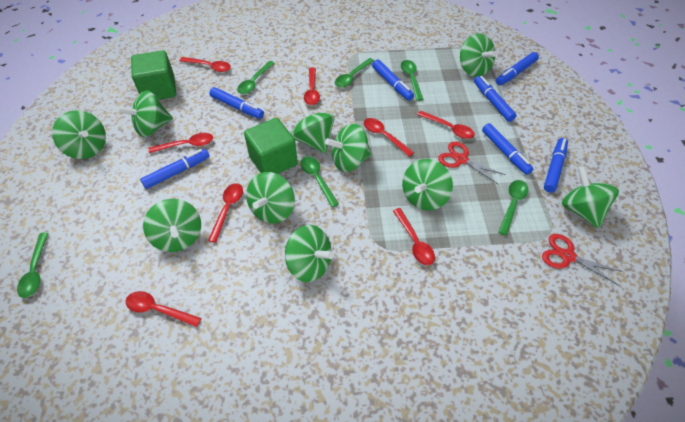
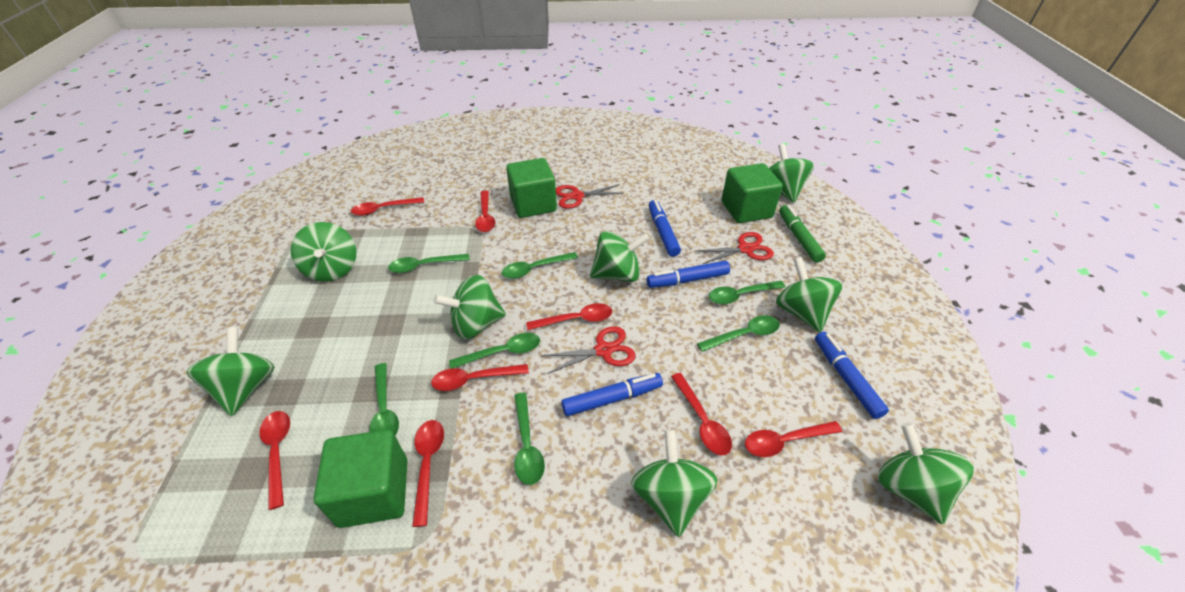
blue marker: [140,149,210,189] [209,87,264,119] [372,59,414,101] [474,76,517,122] [482,123,533,175] [496,52,539,86] [544,138,568,193] = 7 -> [561,373,663,416] [647,261,730,288] [649,200,681,257] [815,332,889,419] = 4
green cube: [131,50,176,100] [244,118,298,174] = 2 -> [314,430,408,528] [506,158,557,218] [722,163,783,223] = 3
green marker: none = 0 -> [779,205,826,263] = 1
green spinning top: [52,110,106,159] [117,91,173,137] [143,199,201,252] [246,172,295,223] [285,225,334,282] [291,100,334,154] [325,124,372,172] [402,159,453,211] [460,33,496,77] [562,167,619,228] = 10 -> [187,327,274,416] [291,222,356,282] [433,275,506,339] [590,231,650,282] [631,430,718,537] [769,144,814,203] [776,257,843,332] [878,423,974,524] = 8
green spoon: [17,232,49,298] [237,61,275,94] [300,156,339,207] [335,58,374,87] [401,60,423,101] [498,180,528,235] = 6 -> [369,363,399,436] [388,254,470,273] [449,333,540,369] [502,252,578,279] [514,393,545,485] [697,315,780,352] [709,281,786,304] = 7
red scissors: [438,142,506,185] [542,234,623,286] = 2 -> [541,327,636,374] [556,184,624,209] [695,232,774,264] = 3

